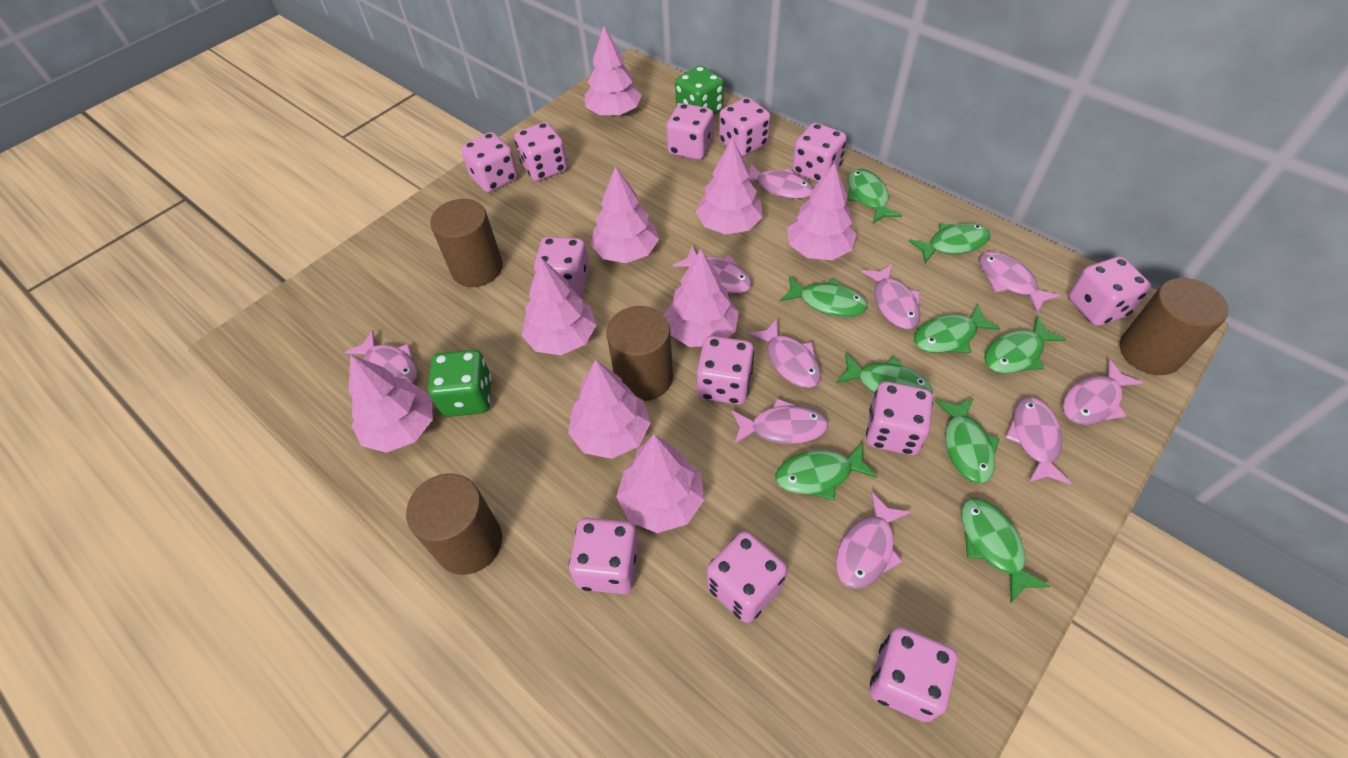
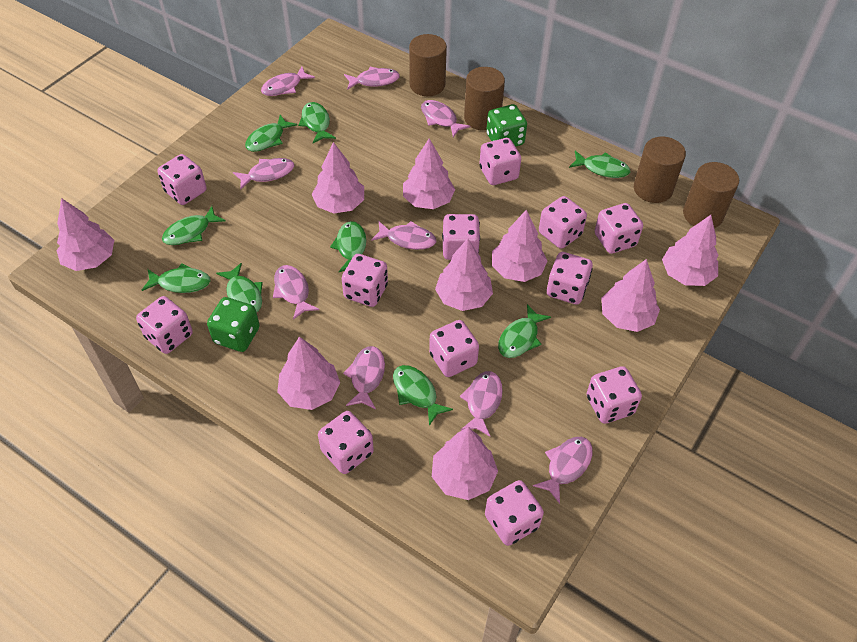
pink fish: [344,330,418,384] [673,246,752,294] [731,398,828,445] [748,163,813,199] [748,319,821,388] [836,492,911,589] [861,264,921,329] [979,252,1061,313] [1005,397,1072,485] [1063,359,1143,425] = 10 -> [233,158,294,190] [261,66,315,96] [273,265,319,320] [343,346,385,409] [344,67,400,90] [371,221,436,250] [421,100,471,137] [460,371,503,437] [533,437,593,504] = 9

